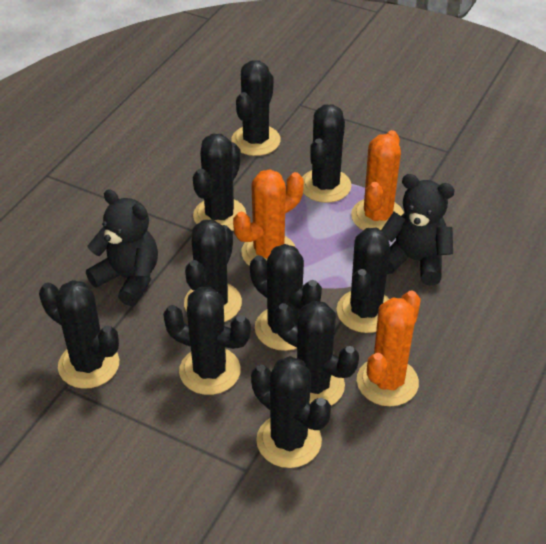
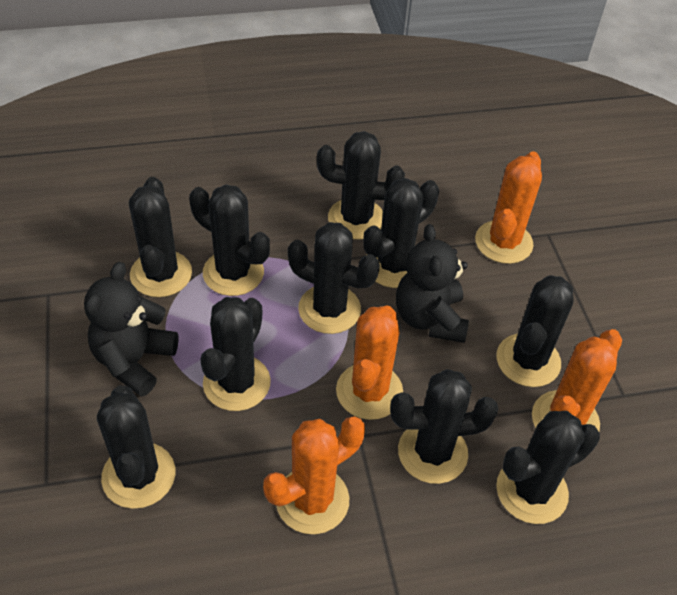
orange cactus: [233,169,304,266] [351,130,404,230] [357,291,421,406] = 3 -> [263,416,365,534] [336,305,403,420] [475,152,542,264] [532,329,622,432] = 4

